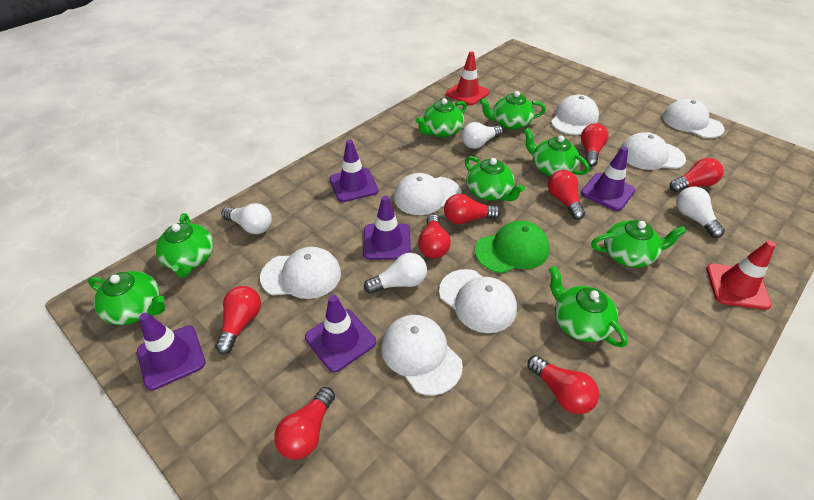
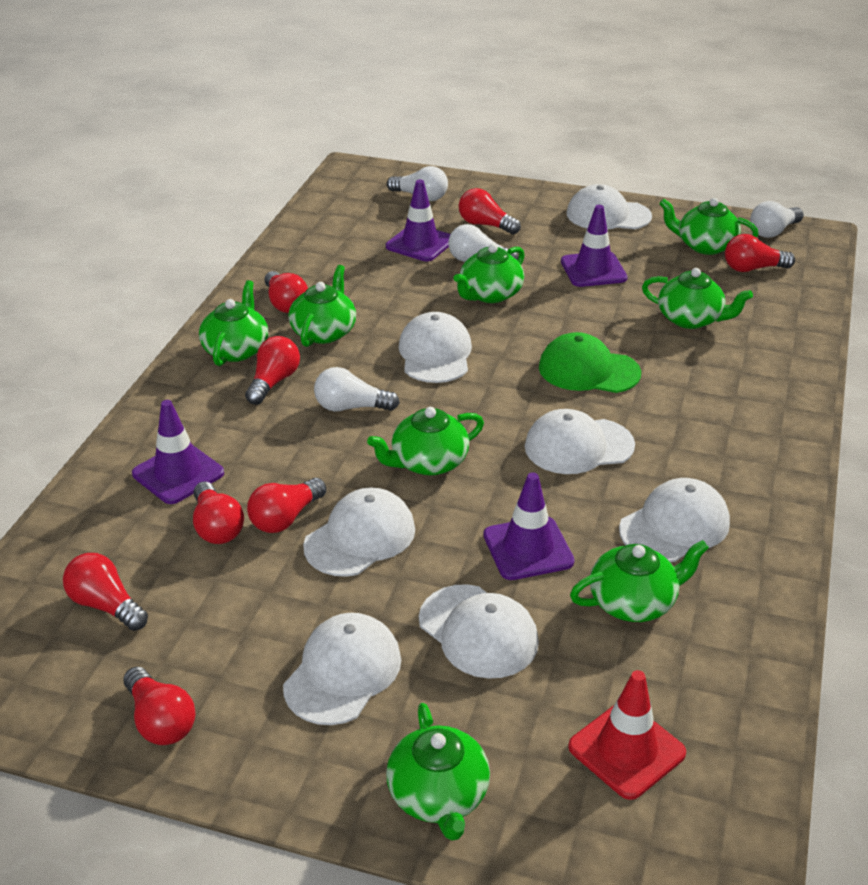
purple traffic cone: [137,313,205,390] [305,295,376,372] [329,140,379,202] [363,196,411,260] [581,147,635,211] = 5 -> [132,400,224,504] [386,180,451,261] [483,472,574,580] [561,205,628,287] = 4
red traffic cone: [446,51,490,105] [706,241,776,310] = 2 -> [568,670,686,800] = 1

